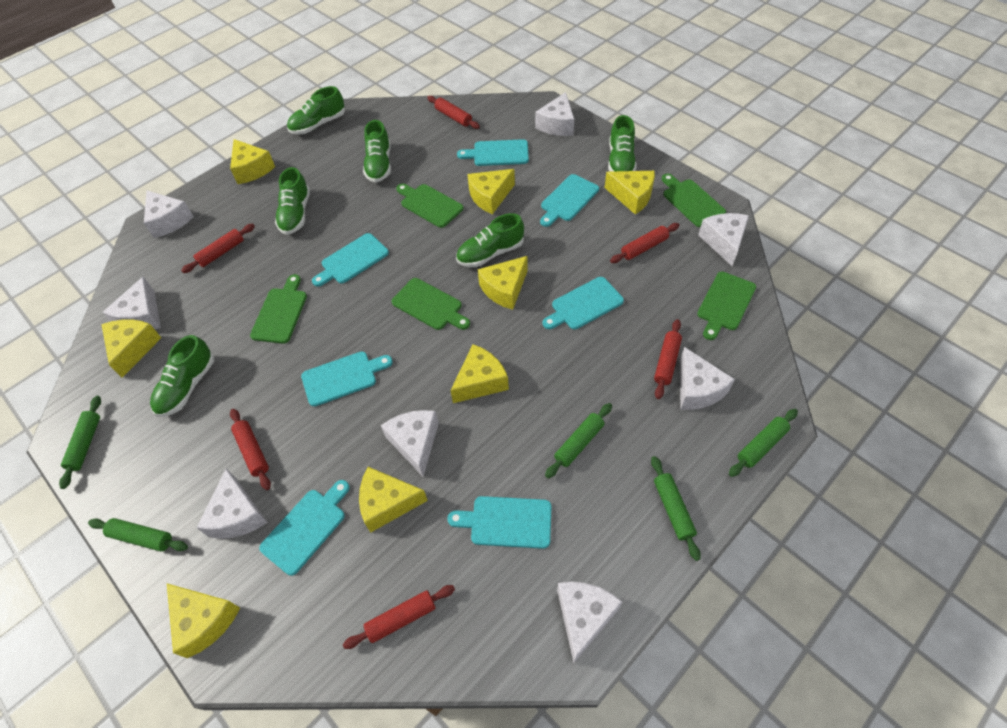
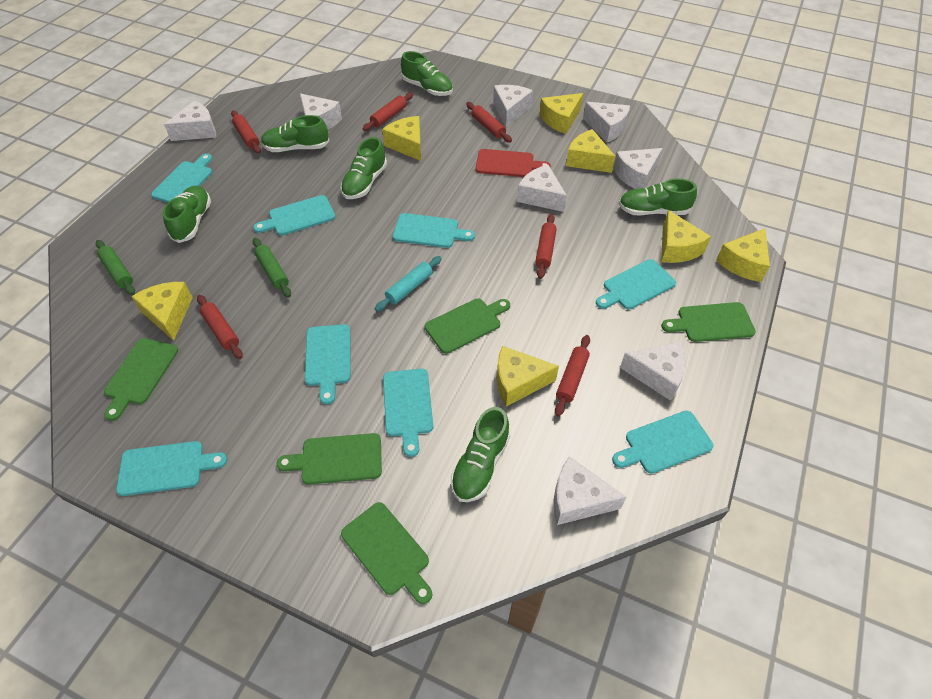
green rolling pin: [59,396,101,489] [88,518,188,552] [545,403,612,478] [651,456,701,561] [729,409,798,477] = 5 -> [96,240,135,295] [253,238,291,298] = 2
red cutting board: none = 0 -> [475,149,551,177] = 1
turquoise cutting board: [259,480,350,576] [301,351,393,407] [312,233,389,287] [447,496,552,549] [457,139,529,166] [540,174,599,227] [543,277,624,329] = 7 -> [116,441,227,496] [151,153,213,203] [253,195,335,236] [305,324,351,404] [383,369,433,457] [392,213,475,248] [596,259,676,309] [612,411,714,474] = 8
turquoise rolling pin: none = 0 -> [375,256,442,311] = 1
yellow cheese: [101,319,161,378] [167,584,240,658] [230,139,275,184] [359,467,428,532] [450,344,509,403] [467,169,515,215] [478,256,528,310] [605,171,655,214] = 8 -> [131,282,193,341] [382,116,421,161] [497,346,559,407] [539,93,583,134] [566,129,616,173] [661,210,711,263] [716,228,770,282] = 7

